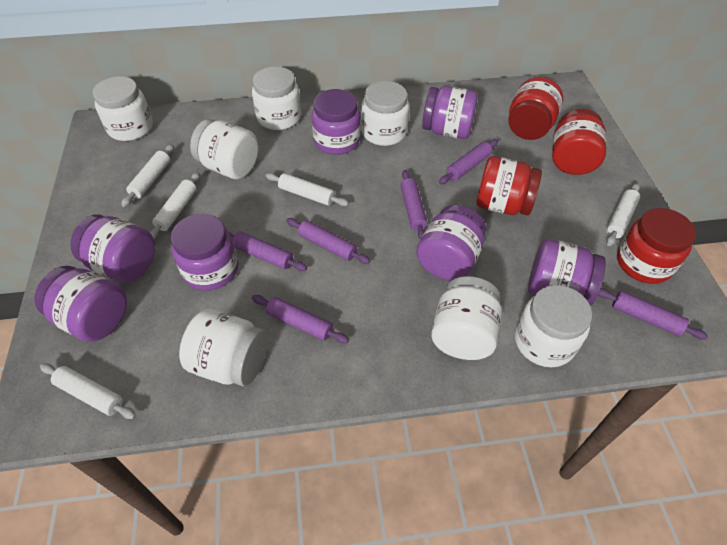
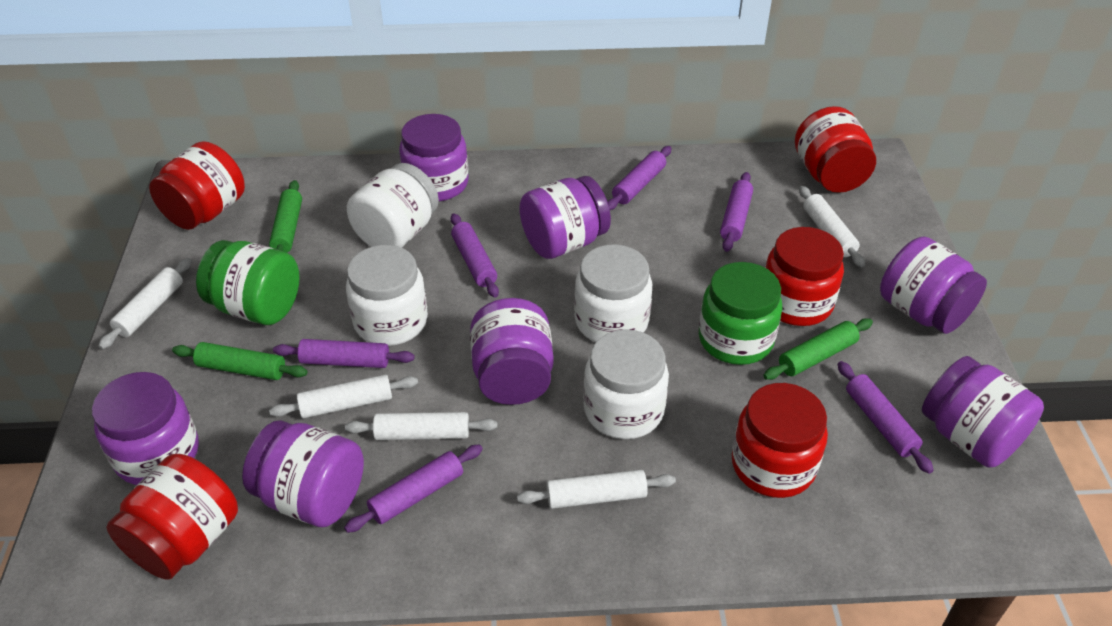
green jar: none = 0 -> [196,240,300,325] [699,262,782,365] = 2
green rolling pin: none = 0 -> [172,342,307,380] [269,180,302,253] [763,318,873,380] = 3
red jar: [477,156,542,215] [508,77,563,140] [552,109,607,175] [617,208,696,284] = 4 -> [106,454,238,580] [149,141,245,230] [732,383,828,498] [765,227,844,326] [795,106,876,193] = 5
white jar: [93,76,153,141] [179,309,268,386] [190,119,258,179] [252,66,301,130] [361,81,409,146] [431,276,502,360] [515,285,592,367] = 7 -> [346,245,428,346] [347,163,439,248] [574,244,652,342] [583,329,669,439] = 4

